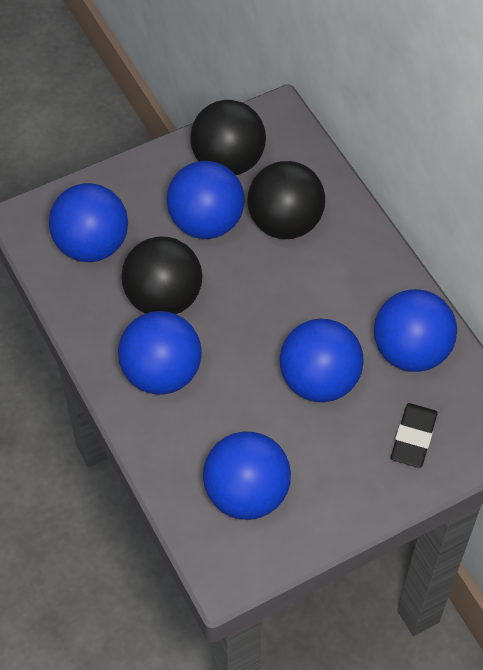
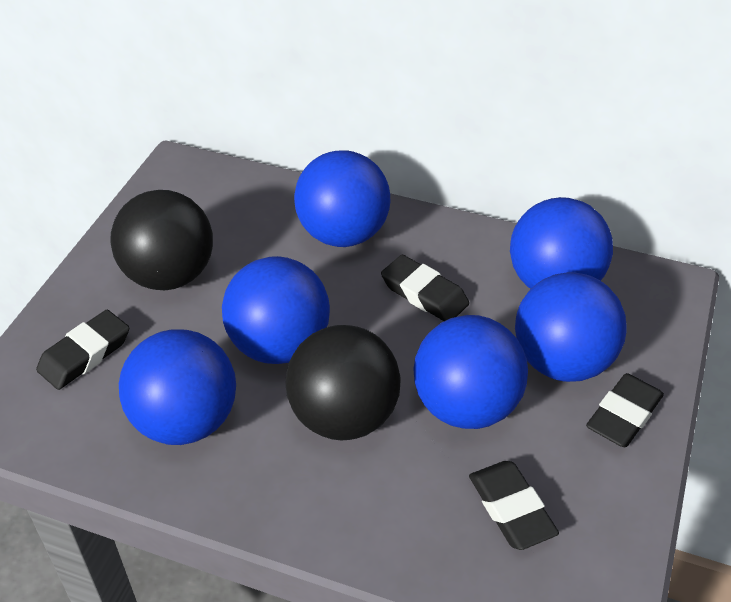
black ball: [121,237,202,314] [190,100,266,175] [248,161,325,239] = 3 -> [110,190,213,290] [286,325,401,441] = 2
black eraser: [391,403,438,468] = 1 -> [36,310,129,390] [381,255,469,321] [469,461,559,550] [586,373,664,447] = 4

